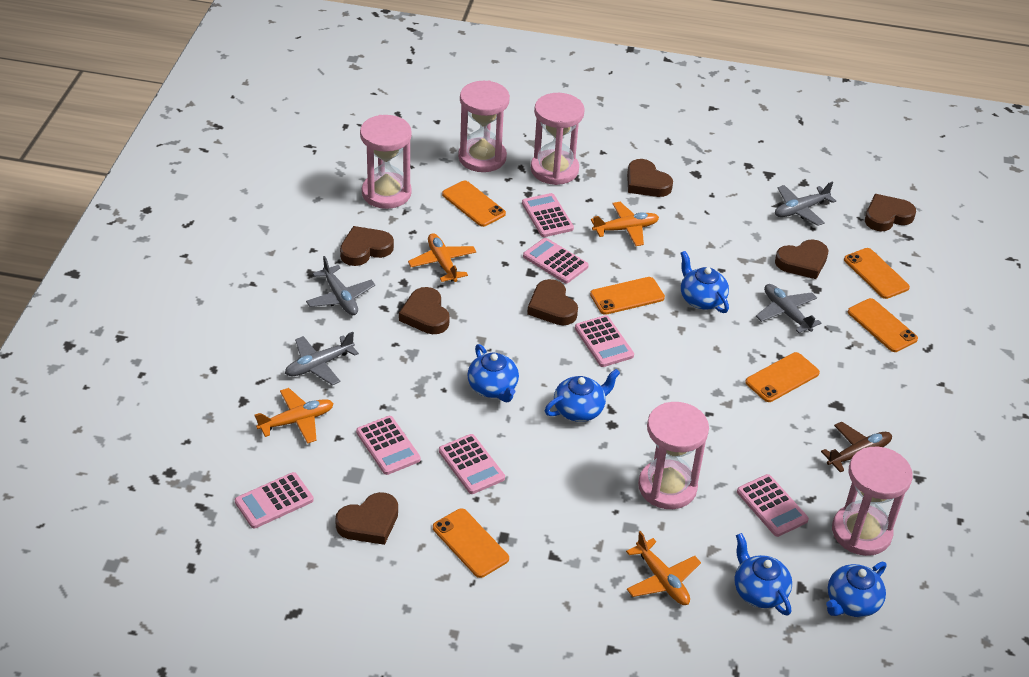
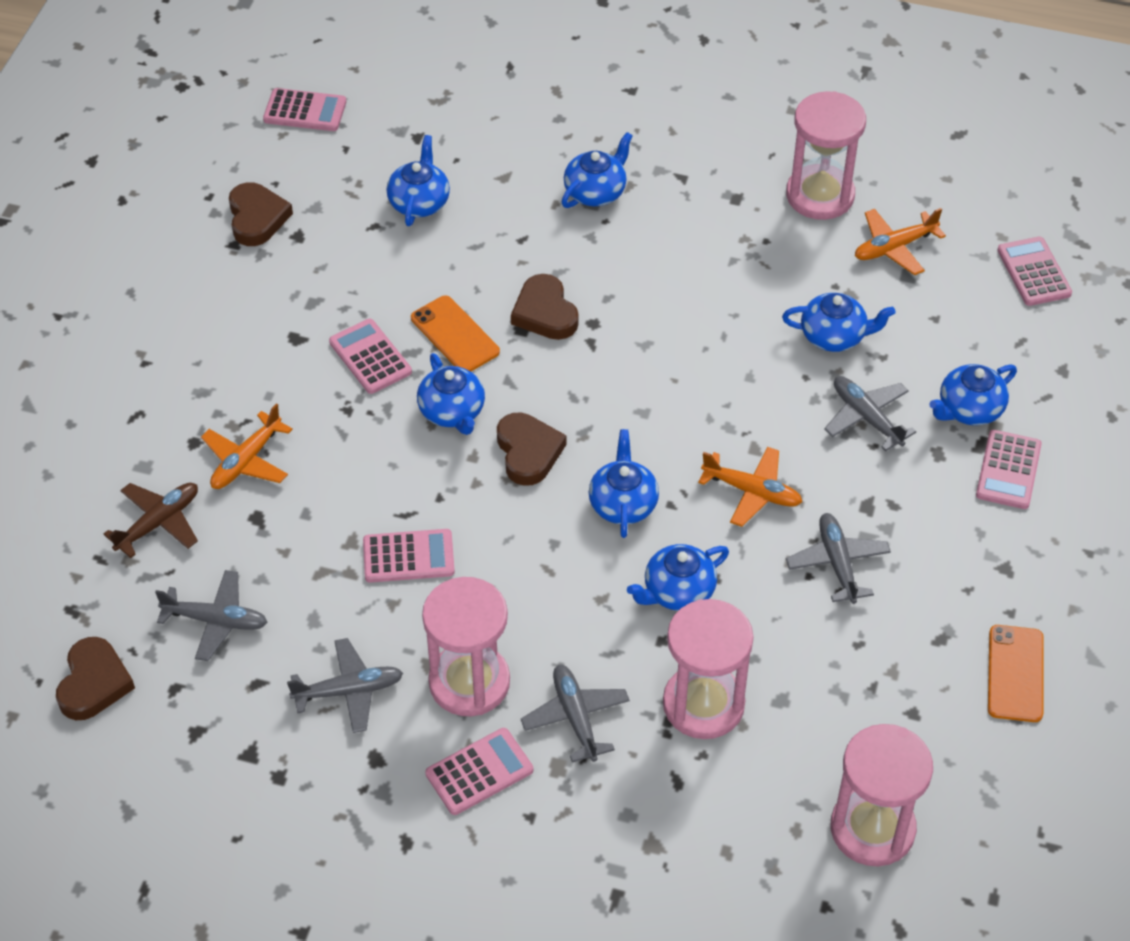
blue teapot: [467,344,519,402] [545,369,620,422] [680,251,729,313] [735,533,792,616] [826,562,887,617] = 5 -> [386,135,450,226] [417,353,485,435] [562,132,633,208] [589,429,659,538] [627,544,729,611] [782,293,896,352] [929,364,1017,425] = 7
brown heart: [335,492,398,545] [340,226,394,266] [399,287,449,334] [527,279,578,325] [627,159,673,197] [775,239,828,279] [865,194,916,231] = 7 -> [56,637,135,720] [229,182,293,246] [497,413,566,486] [511,274,579,340] = 4
grey plane: [285,332,359,385] [306,256,375,315] [756,284,821,333] [775,182,836,226] = 4 -> [155,570,268,661] [287,638,403,733] [521,665,630,763] [786,513,891,604] [824,376,916,451] = 5
orange phone: [433,508,509,578] [442,181,506,227] [590,277,665,315] [745,352,820,402] [844,248,910,299] [848,298,918,352] = 6 -> [411,295,500,371] [988,625,1044,722] = 2
orange plane: [255,388,334,444] [408,233,476,282] [591,202,659,246] [626,531,701,605] = 4 -> [201,403,293,489] [698,447,802,527] [855,208,946,275] = 3
pink calculator: [235,472,314,528] [356,416,421,475] [439,434,505,494] [522,193,574,237] [523,238,589,283] [575,315,634,367] [737,474,809,537] = 7 -> [263,88,346,131] [329,319,412,394] [363,529,455,583] [425,728,533,815] [976,430,1042,509] [997,236,1072,306] = 6
pink hourglass: [360,115,412,209] [458,81,510,172] [531,93,585,185] [638,402,709,509] [832,446,913,556] = 5 -> [422,577,510,716] [663,599,754,739] [786,91,866,220] [831,724,933,866] = 4

